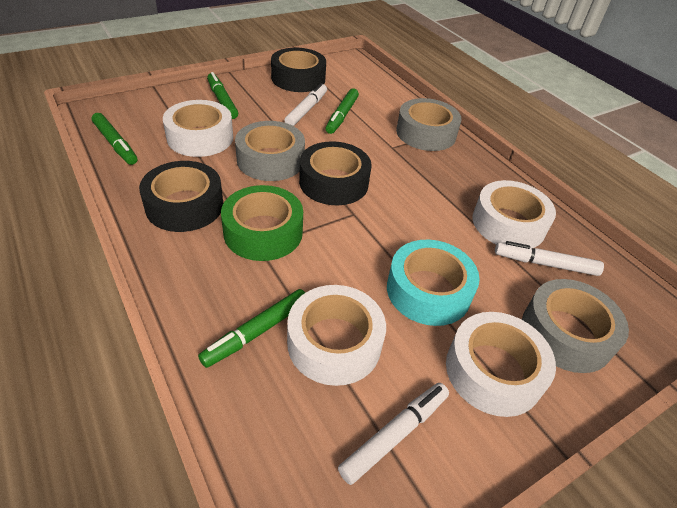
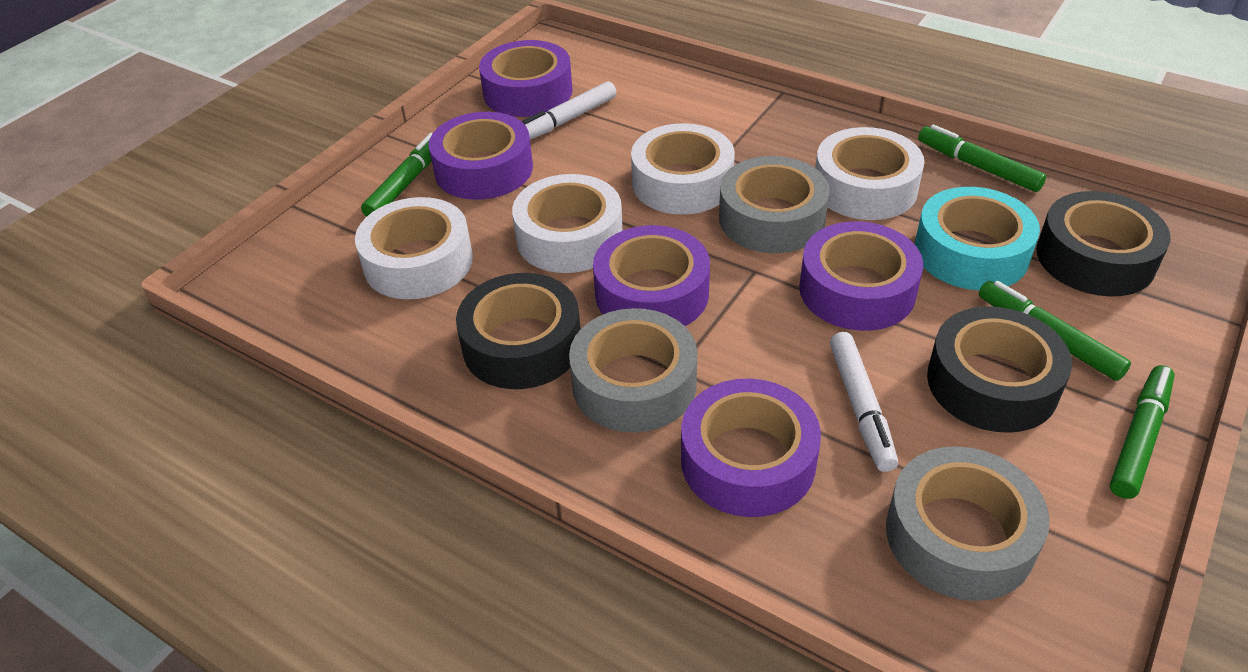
green tape: [221,185,303,261] = 1 -> none = 0
purple tape: none = 0 -> [429,112,533,200] [479,40,573,117] [593,225,710,326] [681,379,821,517] [799,221,923,331] = 5
white marker: [284,83,327,126] [338,383,449,485] [495,241,604,276] = 3 -> [522,81,616,140] [830,332,898,472] = 2

